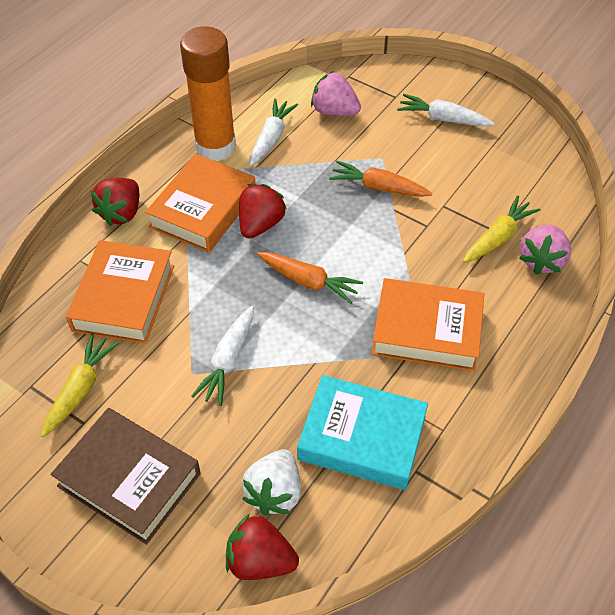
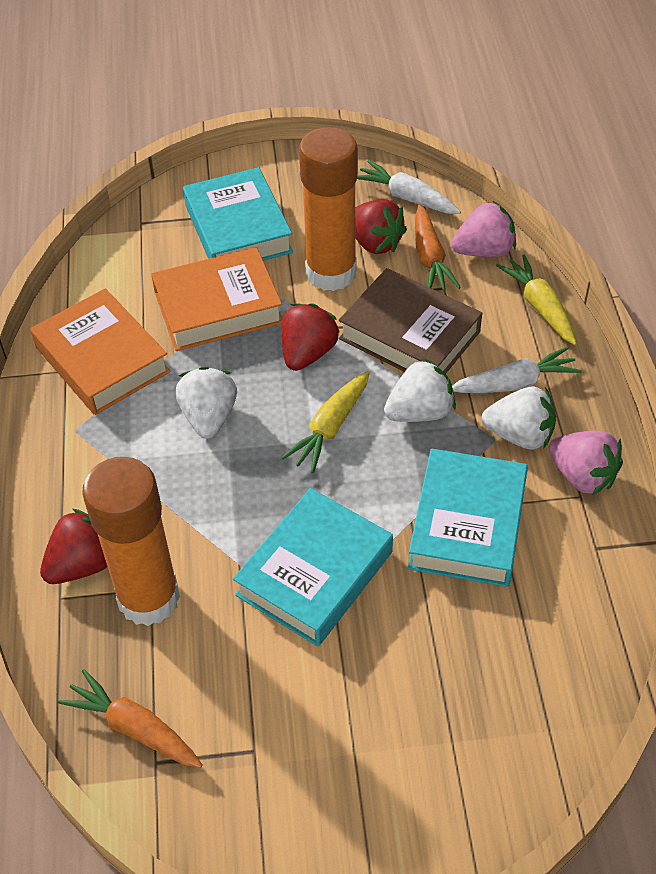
orange book: [66,240,174,344] [145,154,256,253] [372,278,484,371] = 3 -> [31,288,170,415] [151,247,282,351] = 2
orange glue stick: [180,26,236,161] = 1 -> [82,457,180,626] [299,127,358,291] = 2
turquoise book: [297,375,428,490] = 1 -> [183,167,293,261] [233,488,393,646] [408,449,528,587] = 3
white carrot: [191,306,254,406] [249,98,298,166] [397,94,494,127] = 3 -> [357,160,461,214] [452,346,582,393] = 2
white strawberry: [242,449,301,516] = 1 -> [176,366,237,439] [384,358,456,422] [482,387,556,449] = 3

